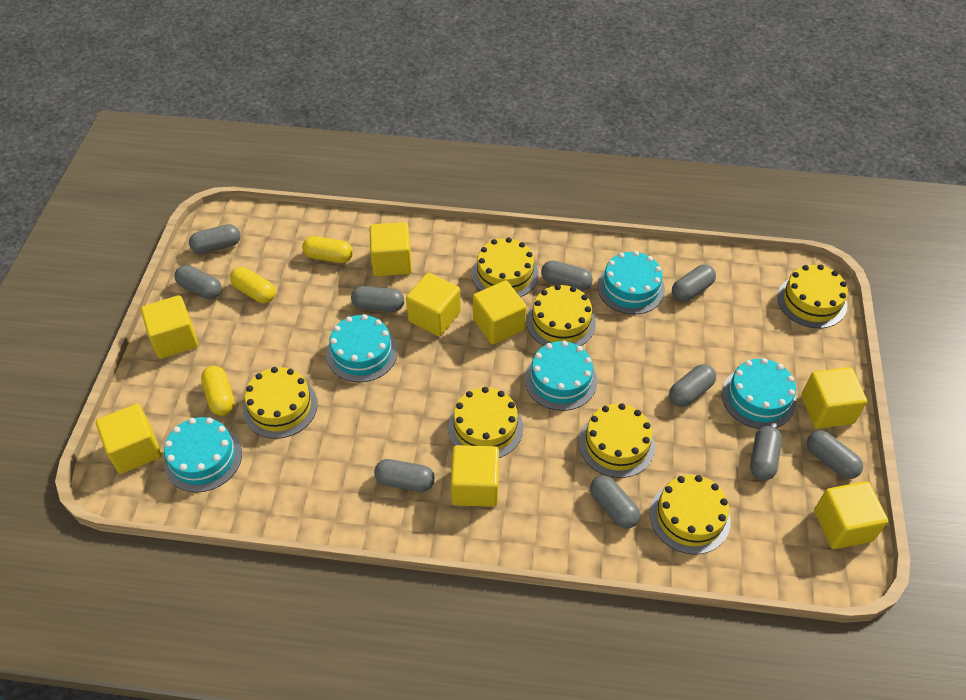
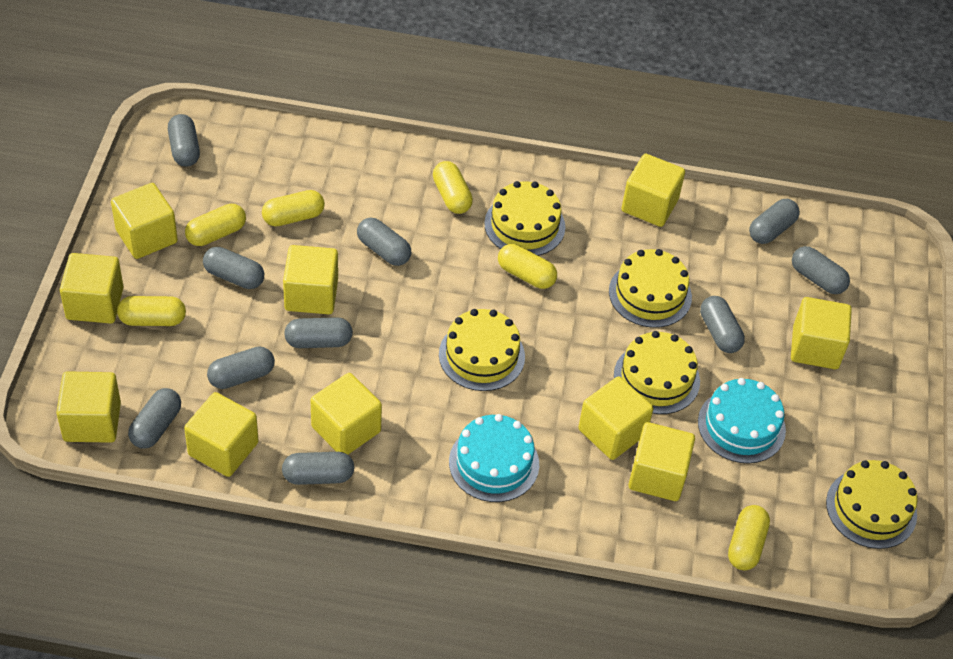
turquoise cake: [164,417,242,492] [327,314,398,382] [525,341,597,411] [597,251,665,314] [722,358,796,429] = 5 -> [449,414,539,502] [698,378,786,463] = 2
yellow cake: [243,367,318,439] [448,387,523,458] [472,237,538,297] [527,284,596,346] [579,403,655,478] [650,475,730,554] [777,264,848,328] = 7 -> [439,309,525,391] [484,181,565,256] [609,249,692,328] [614,331,700,414] [826,460,918,549] = 5
yellow capsule: [201,366,235,416] [230,267,276,303] [302,236,353,263] = 3 -> [117,296,186,326] [185,204,246,246] [262,190,325,226] [433,161,473,214] [498,244,557,289] [728,505,770,570] = 6
yellow cube: [96,404,162,474] [141,295,198,359] [370,222,412,276] [406,273,461,336] [451,445,499,507] [473,280,527,344] [801,367,867,429] [814,481,888,549] = 8 -> [56,371,121,443] [60,253,124,324] [111,183,178,259] [184,392,259,477] [283,245,338,314] [311,373,382,454] [578,376,653,460] [621,154,685,227] [628,422,695,501] [791,297,852,369] = 10

